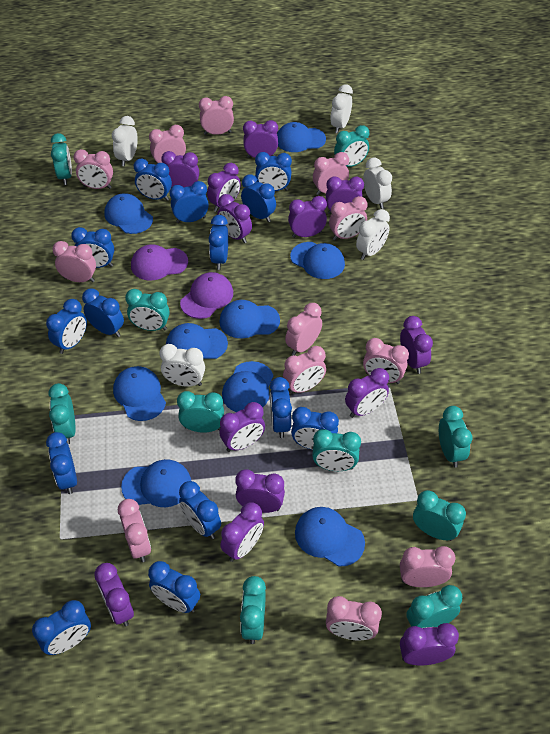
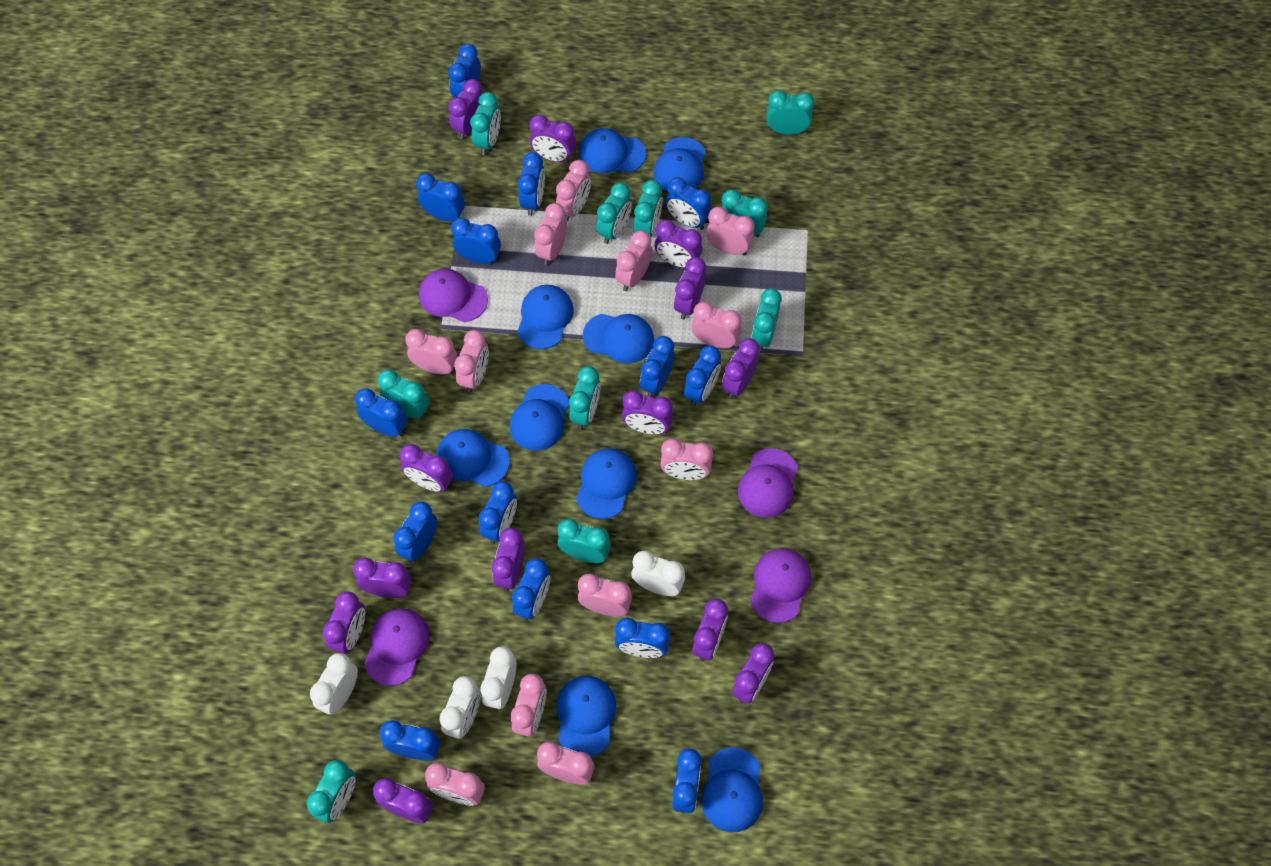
purple cap: [131,244,188,281] [180,272,233,319] = 2 -> [364,608,430,686] [419,269,488,322] [738,448,798,518] [750,548,811,623] = 4
white clock: [112,116,138,166] [159,344,205,387] [330,84,353,133] [356,209,390,260] [363,157,392,209] = 5 -> [310,653,358,714] [440,676,481,739] [481,646,517,710] [631,551,685,596] = 4

